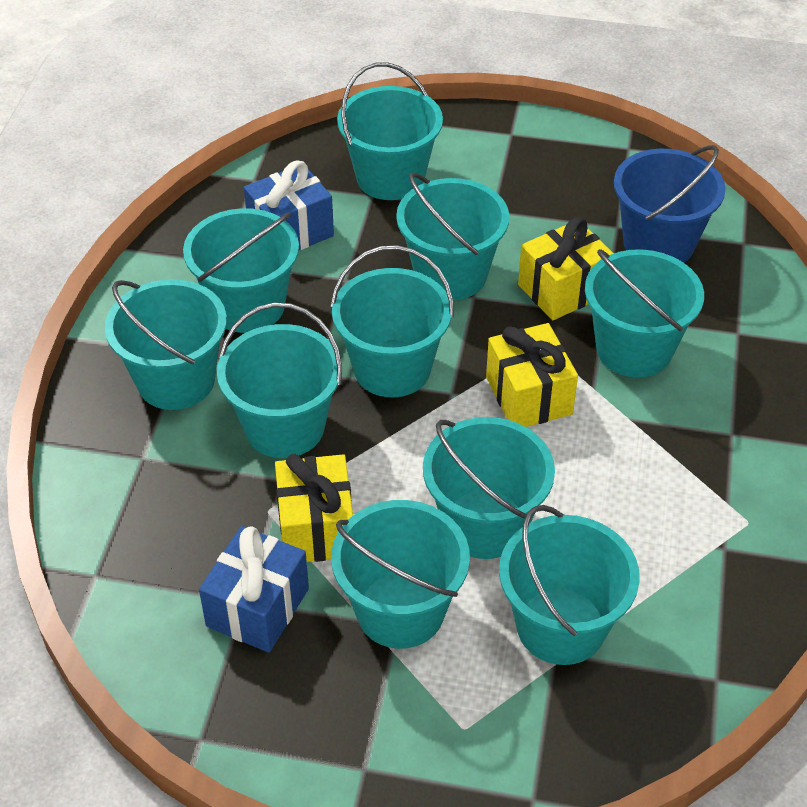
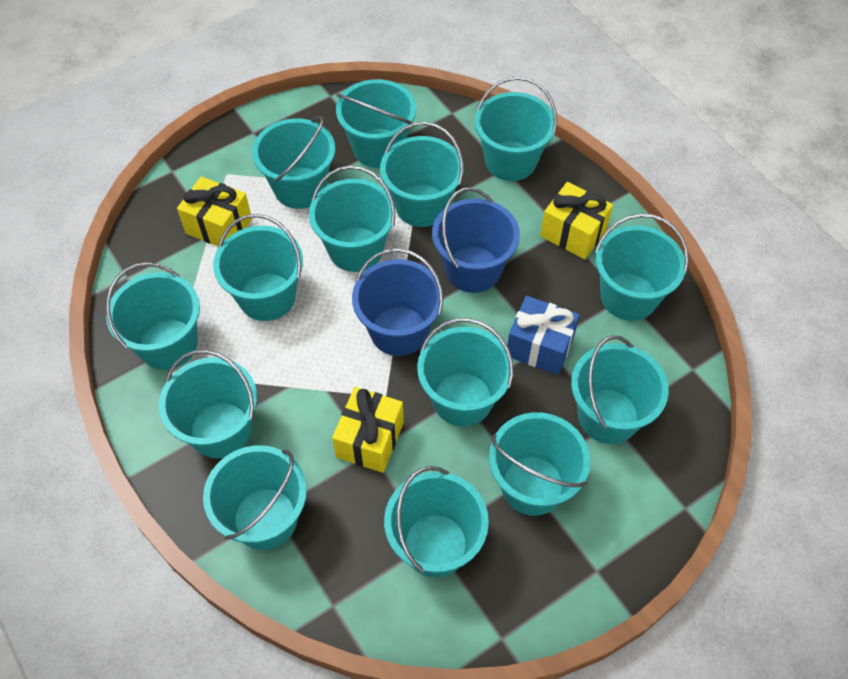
blue bucket: [614,145,726,263] = 1 -> [352,248,443,356] [432,187,520,293] = 2
blue gift: [199,526,309,653] [244,160,334,250] = 2 -> [507,296,580,375] = 1
turquoise bucket: [105,279,227,410] [183,208,299,333] [217,302,342,458] [330,245,454,397] [331,500,470,649] [337,62,443,200] [396,173,509,300] [423,417,555,559] [499,505,640,665] [585,249,704,378] = 10 -> [106,262,200,370] [159,350,257,459] [203,445,307,550] [213,214,303,321] [252,116,335,209] [309,165,395,272] [336,79,416,168] [380,122,464,227] [384,466,489,577] [417,318,514,427] [475,77,557,181] [489,412,590,516] [571,335,669,444] [595,214,689,321] = 14

